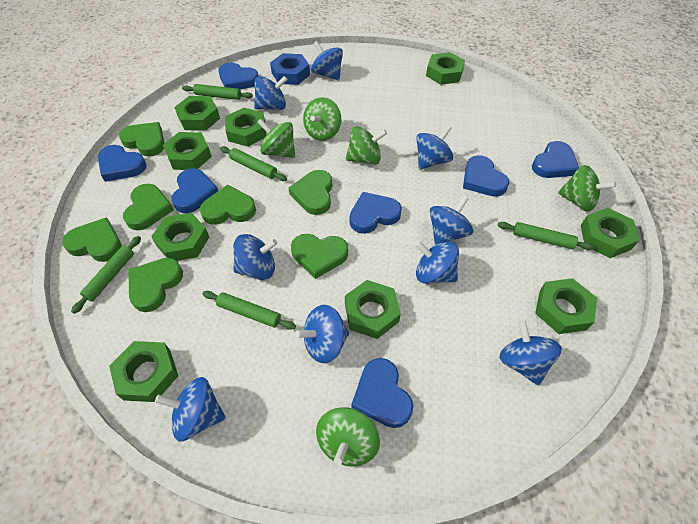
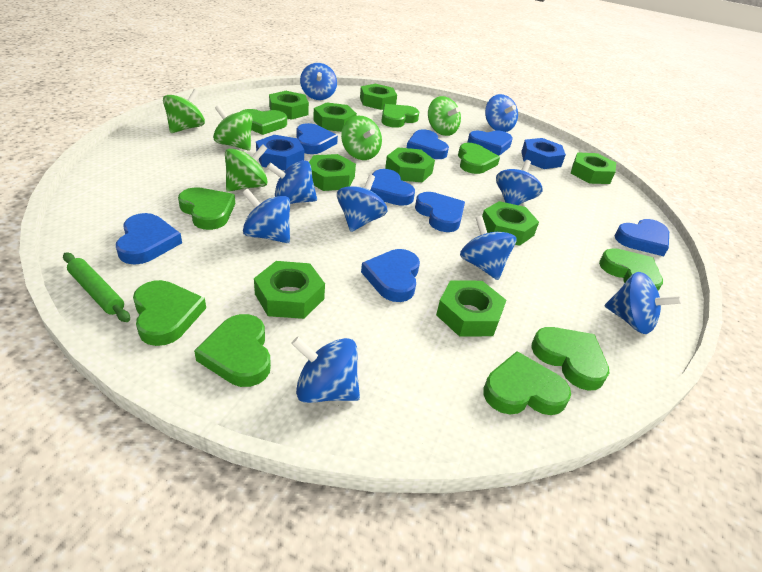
blue heart: [98,145,147,182] [172,168,218,213] [219,62,258,89] [350,192,402,234] [351,358,413,428] [463,155,509,197] [532,141,579,178] = 7 -> [116,213,182,264] [297,123,338,154] [361,249,420,302] [370,169,415,206] [407,129,449,159] [415,192,465,232] [467,130,513,156] [615,219,669,256] = 8
blue nut: [270,53,310,85] = 1 -> [256,135,304,171] [521,138,566,169] = 2
green heart: [62,217,122,262] [119,122,164,157] [123,184,174,231] [129,258,183,312] [200,185,256,225] [289,170,332,215] [291,234,348,279] = 7 -> [133,280,206,346] [178,187,235,230] [194,314,271,387] [240,109,287,135] [381,104,419,128] [458,143,500,174] [483,351,571,415] [531,327,609,391] [599,248,663,291] = 9
green rolling pin: [71,236,141,314] [182,84,253,100] [203,291,296,330] [220,146,287,181] [498,222,594,250] = 5 -> [63,252,130,322] = 1

